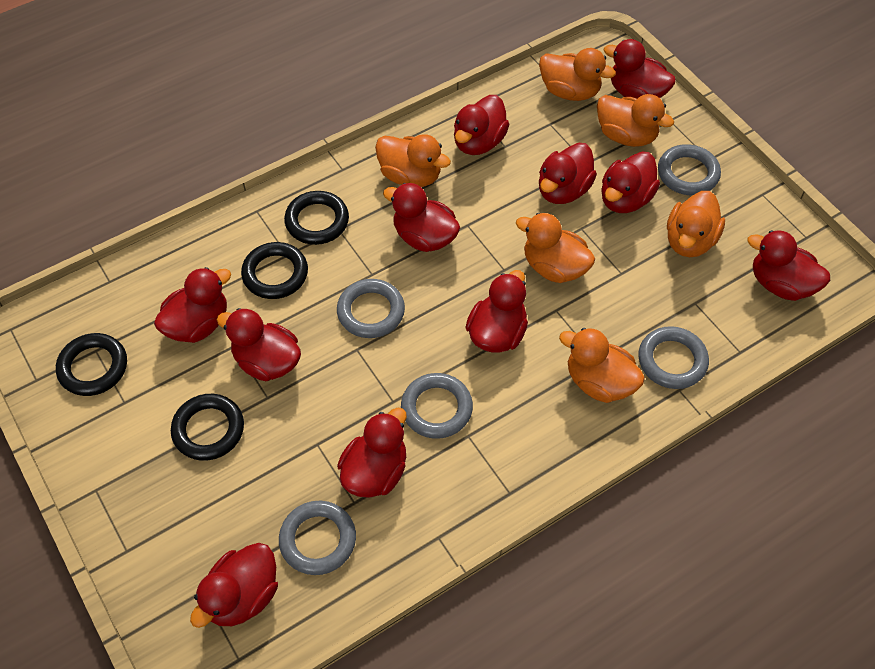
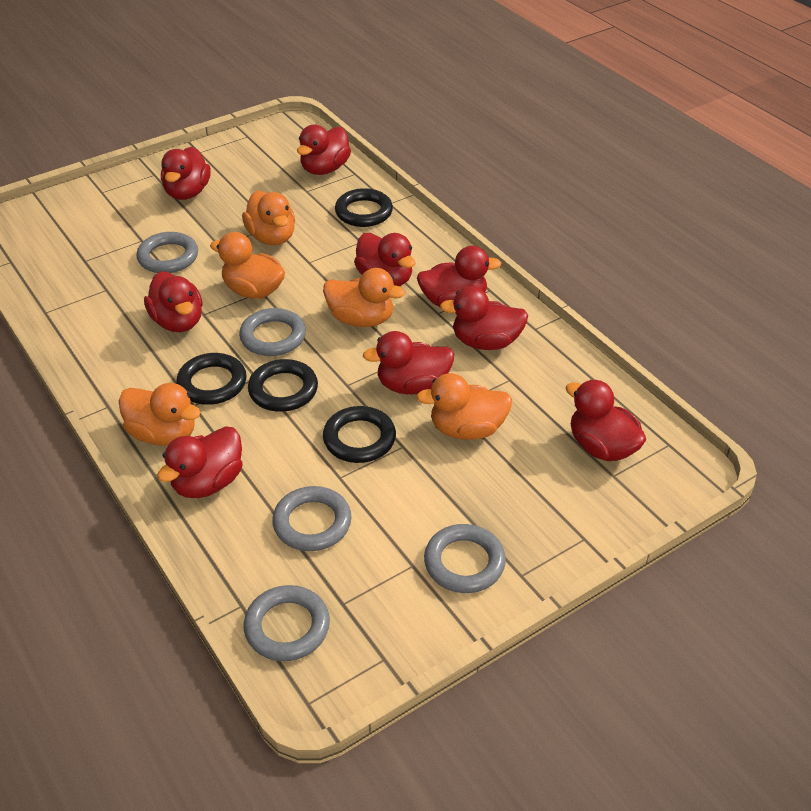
orange duck: [375,134,451,187] [516,213,595,283] [539,48,616,101] [559,328,645,403] [597,94,674,147] [667,191,725,257] = 6 -> [119,383,201,446] [210,232,285,299] [242,191,295,245] [323,268,405,327] [416,373,512,440] = 5
red duck: [154,267,231,343] [190,543,278,628] [217,308,301,381] [337,408,407,498] [383,183,460,252] [454,95,510,155] [465,270,528,353] [539,143,597,204] [601,152,660,213] [603,39,676,99] [747,230,830,301] = 11 -> [144,271,203,332] [157,426,243,498] [161,147,211,200] [297,125,351,175] [354,233,415,286] [363,331,454,395] [417,246,501,307] [440,286,529,350] [565,380,646,461] = 9

